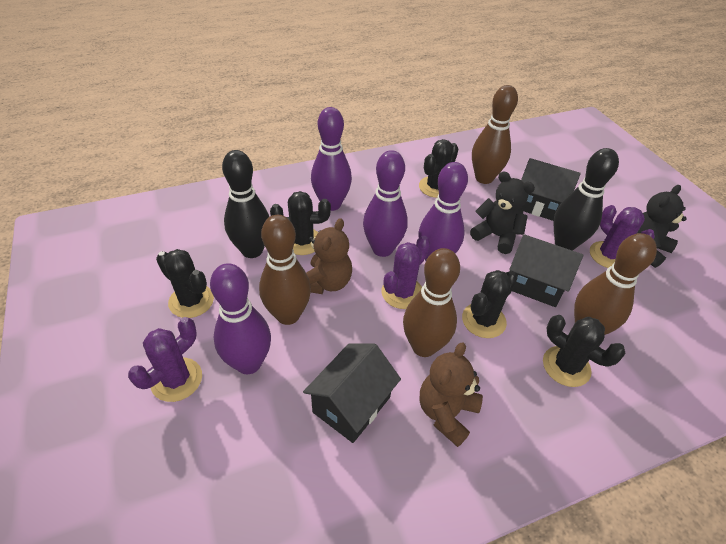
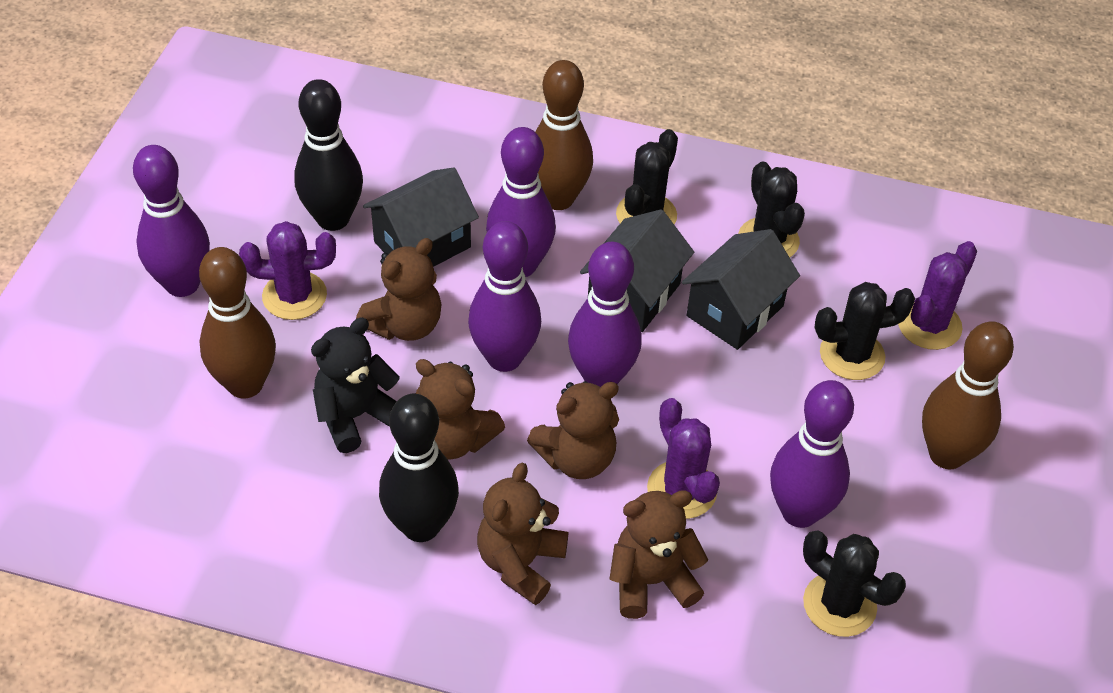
black cactus: [156,249,214,318] [270,191,331,255] [419,139,458,198] [462,270,517,338] [543,315,626,387] = 5 -> [616,129,678,225] [738,162,805,257] [803,530,906,637] [814,282,915,380] = 4
black teddy bear: [470,171,535,254] [637,185,687,268] = 2 -> [311,318,400,453] = 1
brown bowling pin: [259,215,311,325] [403,248,460,357] [472,85,518,184] [574,233,657,335] = 4 -> [199,247,276,399] [535,60,593,210] [922,321,1014,469] = 3
brown teddy bear: [306,218,352,294] [420,342,483,447] = 2 -> [356,238,441,341] [415,359,505,460] [477,463,568,605] [527,381,619,479] [610,490,708,619] = 5
purple bowling pin: [210,263,271,374] [311,107,352,211] [363,150,408,257] [418,162,468,261] = 4 -> [133,145,210,297] [468,221,541,372] [486,127,556,277] [568,242,642,387] [770,380,854,528] = 5

